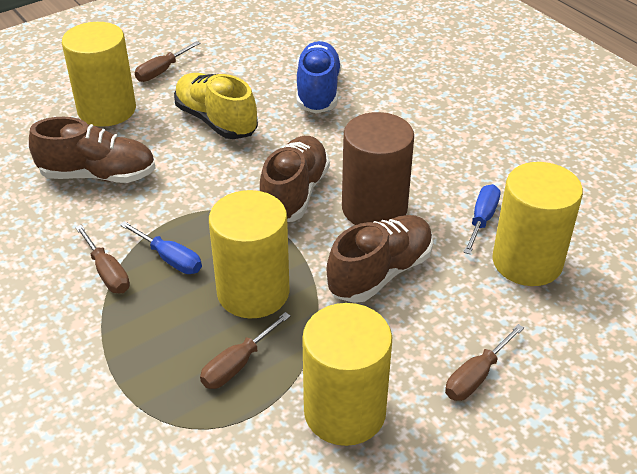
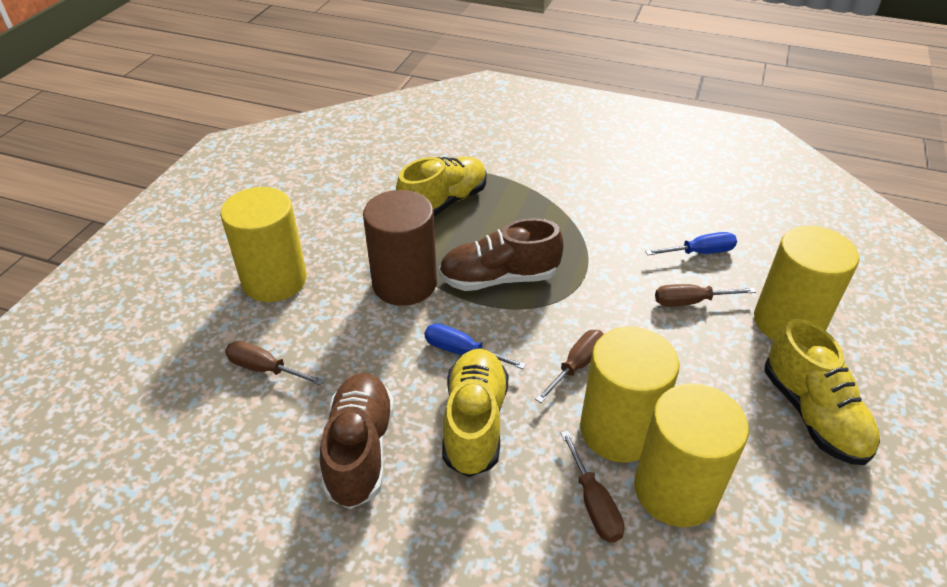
blue shoe: [296,41,342,114] = 1 -> none = 0
brown shoe: [29,117,156,183] [260,136,330,222] [327,215,433,303] = 3 -> [320,373,394,509] [439,218,563,291] = 2
yellow shoe: [174,73,258,139] = 1 -> [396,157,486,216] [442,349,509,477] [765,319,880,465] = 3

